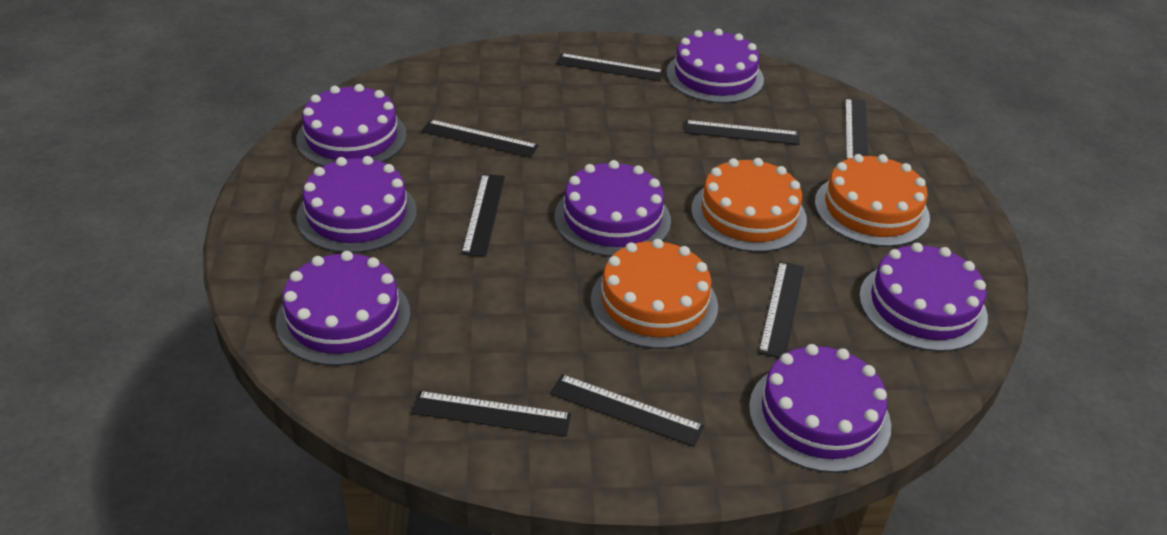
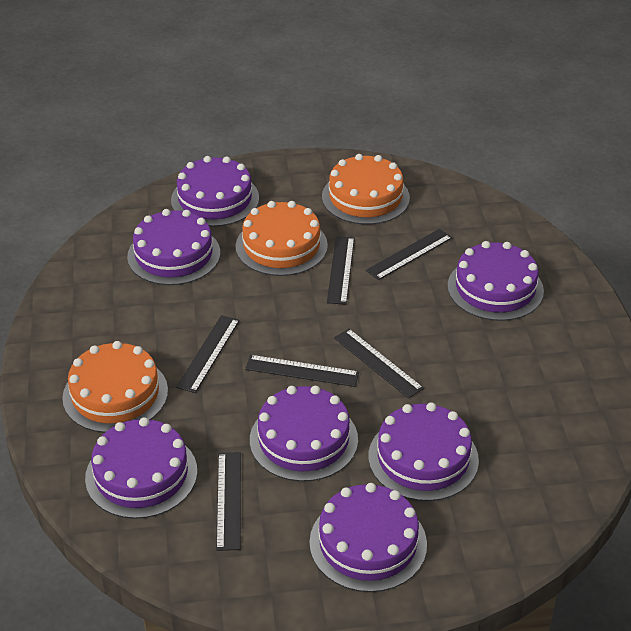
black ruler: [411,391,571,436] [421,119,539,158] [461,174,505,257] [550,374,704,447] [556,53,664,81] [684,120,800,145] [758,261,804,358] [845,98,868,159] = 8 -> [176,315,240,393] [216,452,241,551] [245,355,359,387] [327,236,354,305] [334,329,424,398] [366,229,452,280] = 6

